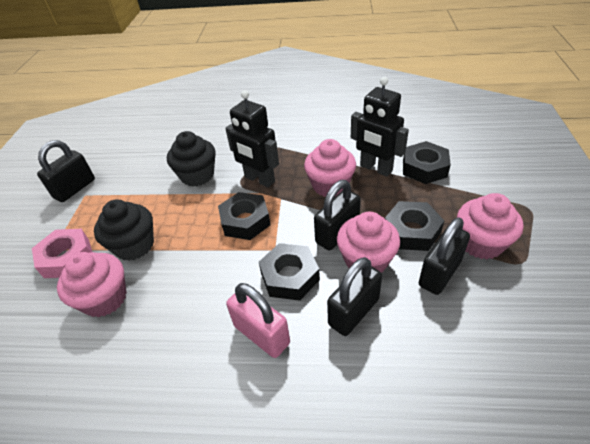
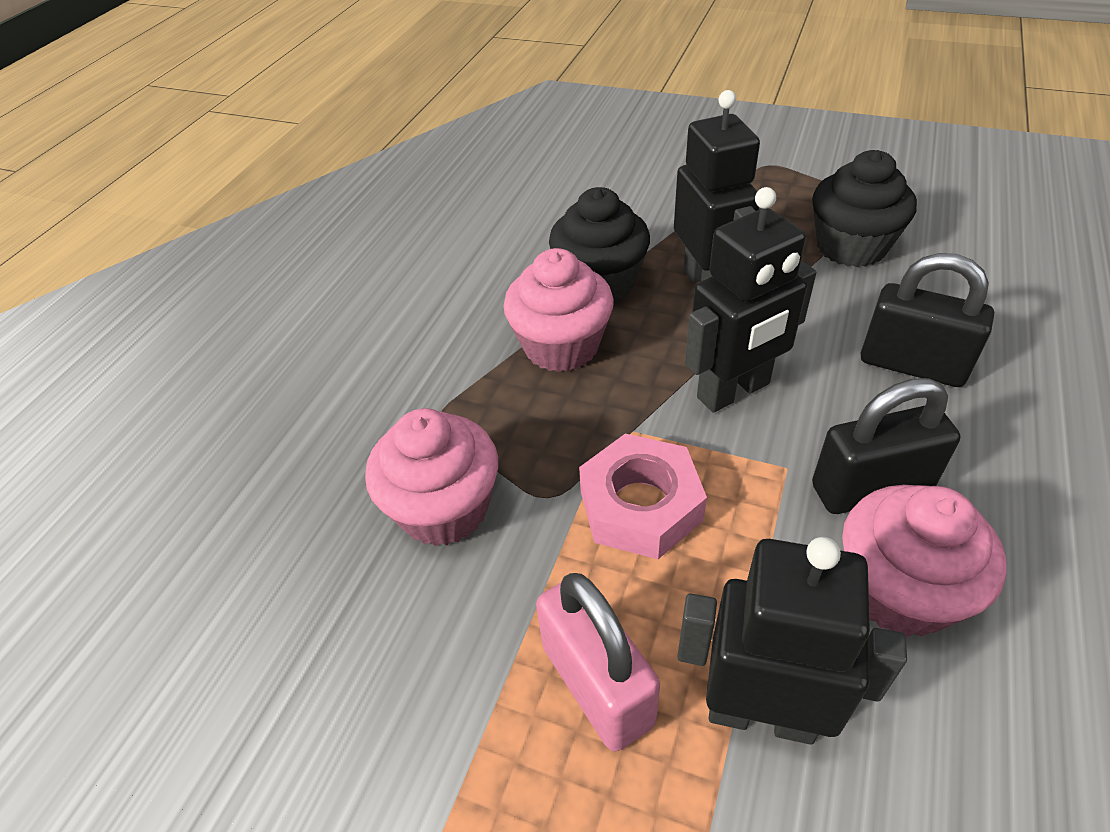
black nut: [218,192,270,240] [259,243,320,301] [385,201,444,251] [403,141,451,184] = 4 -> none = 0
black padlock: [37,140,95,202] [314,180,361,250] [327,257,382,336] [418,217,470,295] = 4 -> [812,378,961,514] [861,253,994,387] = 2
black robot: [225,90,279,188] [351,77,409,177] = 2 -> [674,90,760,283] [677,537,907,745] [685,187,817,413] = 3
pink cupcake: [57,252,127,317] [304,139,356,197] [337,212,400,273] [457,193,524,259] = 4 -> [365,408,498,546] [504,248,614,372] [842,485,1007,637] = 3

